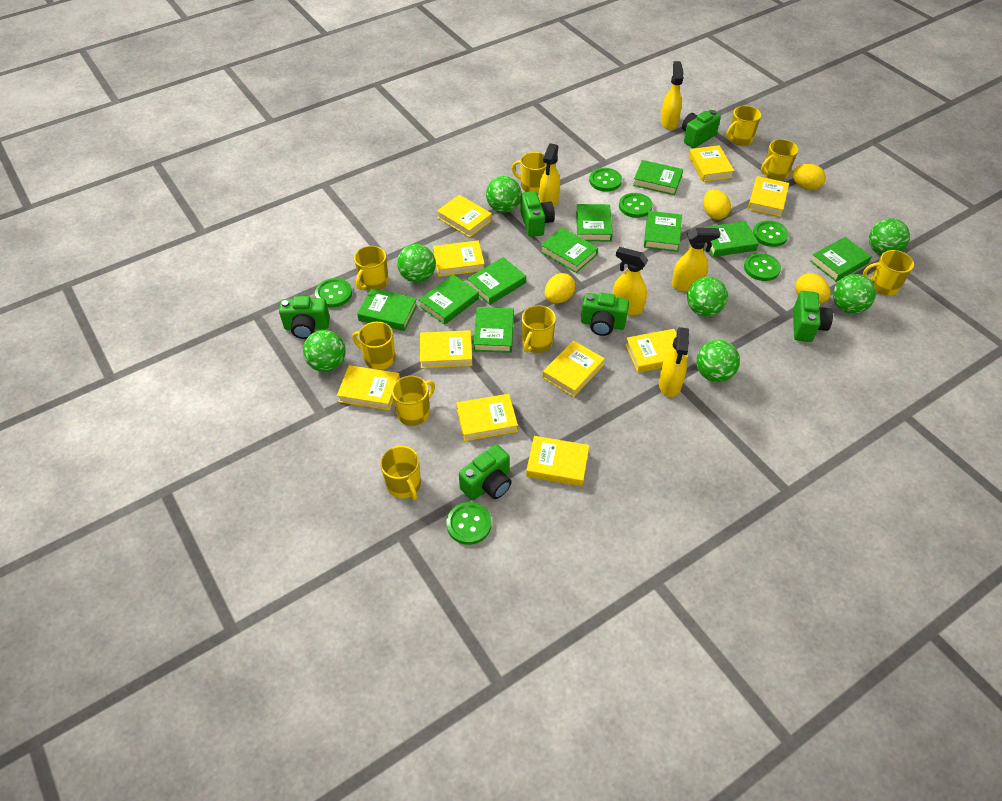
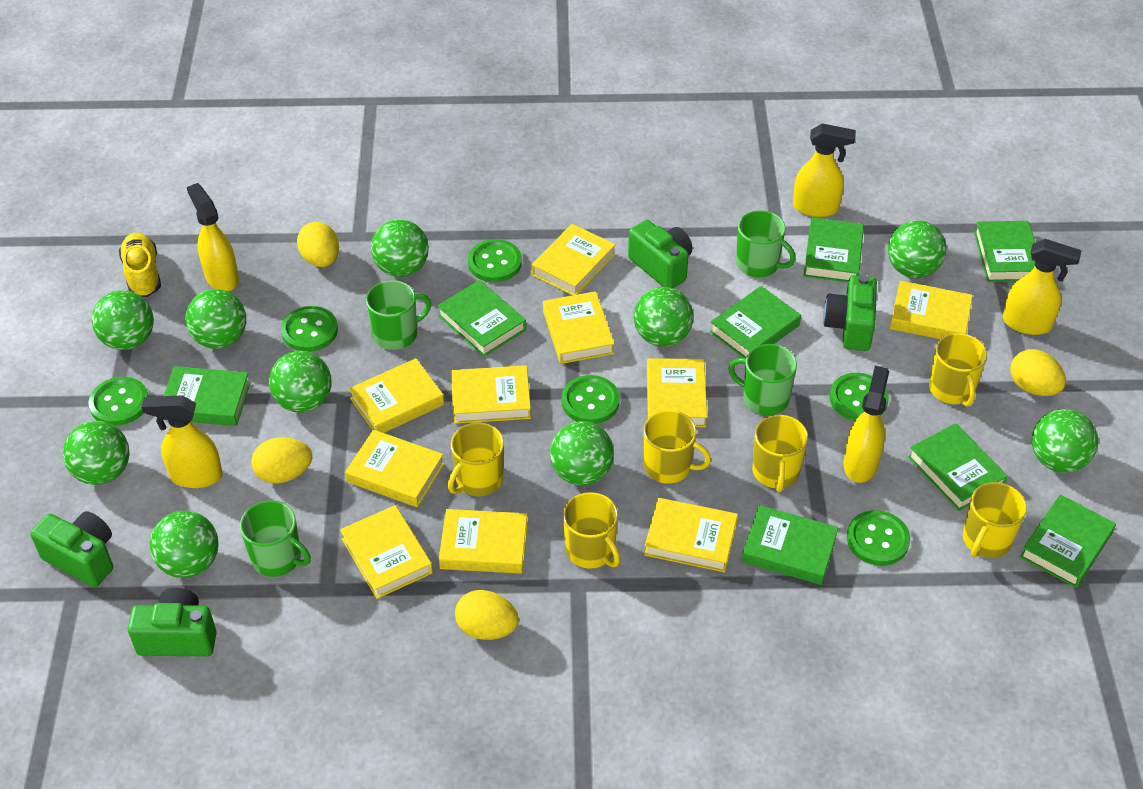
green ball: [303,330,346,372] [397,244,436,283] [486,176,521,213] [687,277,728,317] [696,340,740,382] [833,274,876,314] [869,218,910,255] = 7 -> [63,421,130,485] [92,290,154,350] [149,511,219,578] [185,289,246,349] [269,351,332,413] [371,219,429,277] [550,421,614,486] [634,287,693,347] [888,220,947,278] [1032,409,1098,473] = 10
green book: [357,288,417,331] [419,275,479,325] [467,257,526,305] [473,307,514,353] [540,227,598,273] [576,204,613,242] [633,160,683,195] [644,211,682,252] [703,221,759,257] [810,237,872,282] = 10 -> [163,366,250,426] [437,280,526,357] [710,286,801,358] [741,505,839,585] [804,217,864,282] [908,423,1008,511] [974,221,1035,282] [1020,494,1116,588] = 8
green camera: [279,296,330,339] [459,444,512,500] [520,191,555,237] [581,292,629,336] [682,110,721,148] [793,291,833,342] = 6 -> [30,511,113,587] [128,588,217,656] [628,220,692,288] [823,275,877,351] = 4
green mug: none = 0 -> [240,500,311,577] [366,280,431,350] [728,344,797,415] [736,210,795,277] = 4
yellow mug: [352,322,395,370] [354,246,389,291] [380,446,421,500] [392,376,435,426] [512,152,547,194] [522,305,556,353] [726,106,761,146] [761,139,798,181] [863,250,914,296] = 9 -> [448,422,504,496] [563,492,620,569] [644,410,711,484] [752,415,808,492] [929,333,987,407] [963,482,1027,558] = 6
yellow shoe: none = 0 -> [119,233,161,297] = 1

